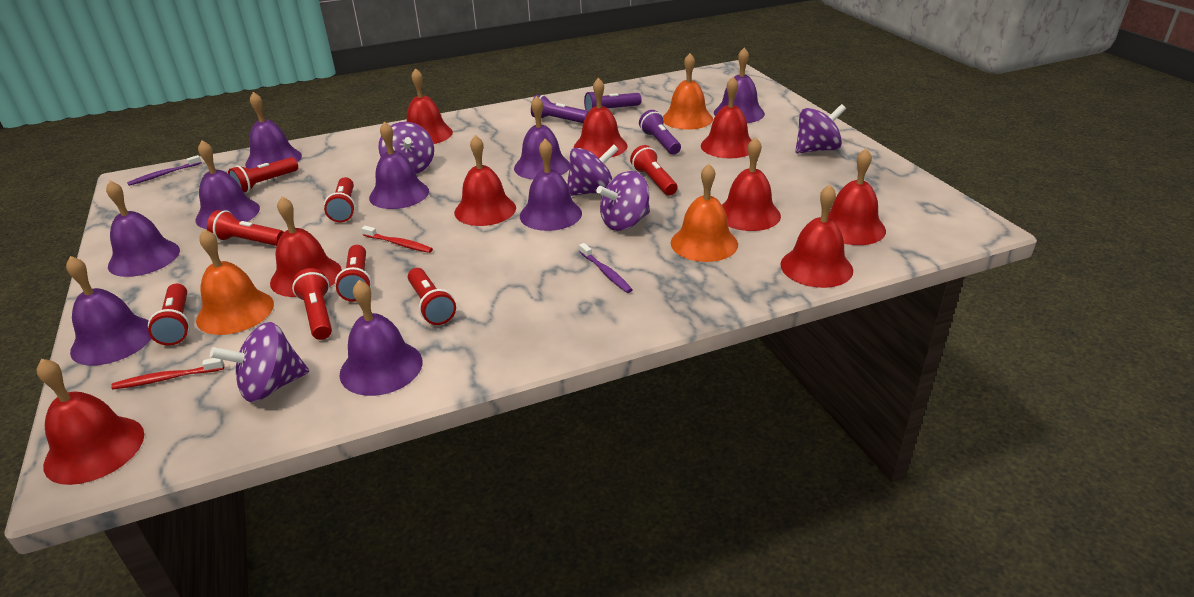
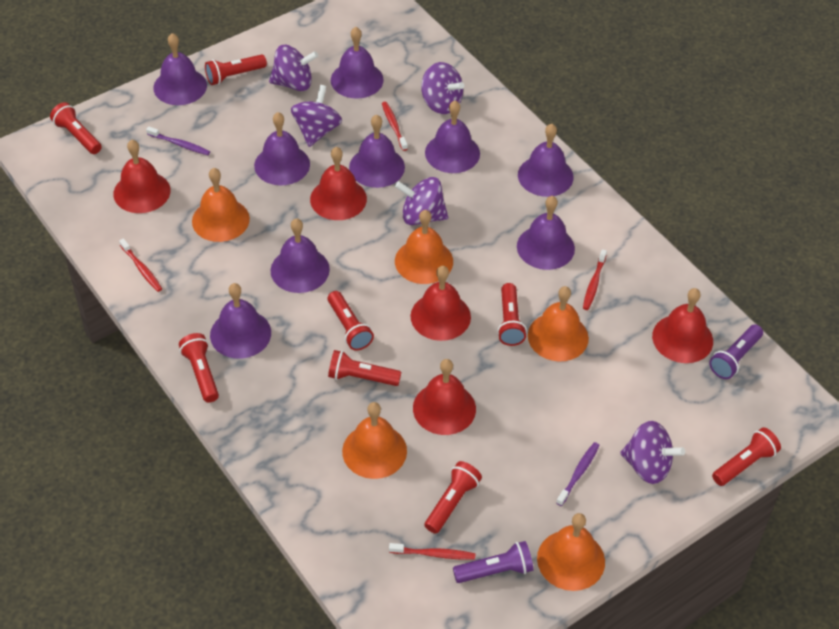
orange bell: [196,229,274,335] [663,53,713,130] [671,164,738,262] = 3 -> [192,168,250,242] [342,402,407,479] [395,210,453,284] [528,286,589,361] [537,513,605,591] = 5
purple flashlight: [531,95,589,123] [584,91,642,111] [639,110,681,155] = 3 -> [453,541,533,583] [709,325,763,379] = 2
red bell: [37,359,144,485] [270,197,342,297] [407,68,453,144] [454,135,516,226] [574,78,628,158] [701,77,752,158] [722,137,781,231] [780,184,853,288] [828,148,886,245] = 9 -> [113,140,170,213] [310,147,367,220] [410,266,471,341] [413,359,476,435] [652,288,713,363] = 5
red toothbrush: [111,358,224,389] [361,226,433,253] = 2 -> [119,238,162,292] [382,102,408,151] [389,543,475,560] [583,249,607,310] = 4

